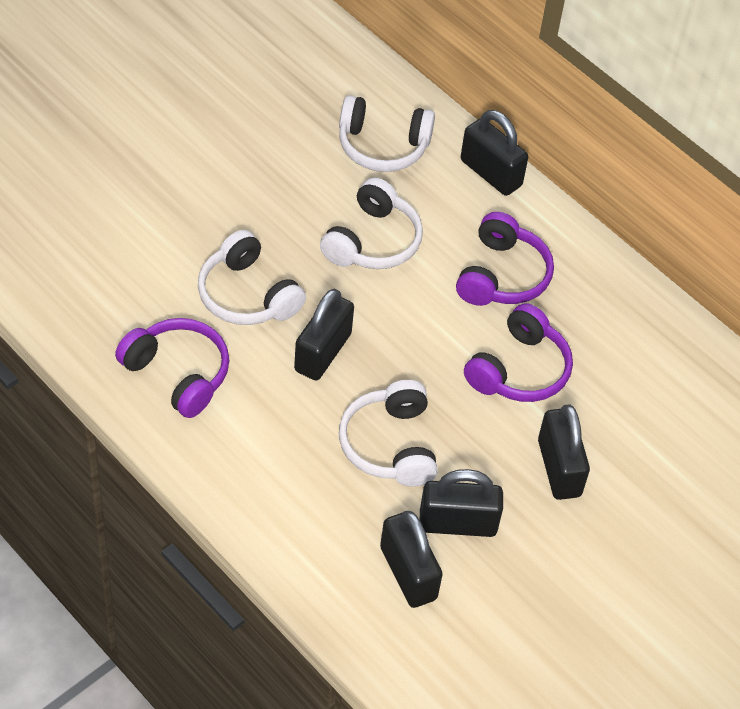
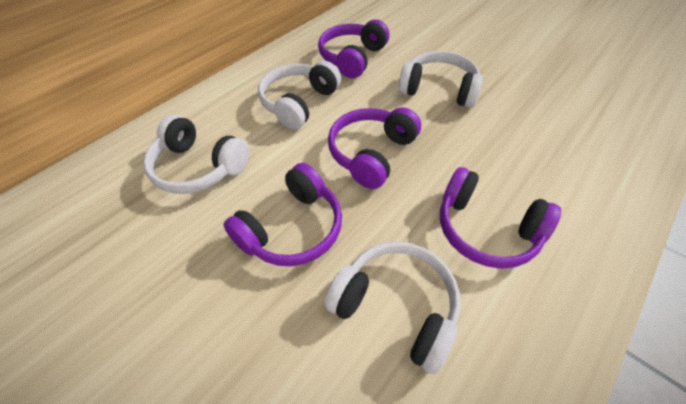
black padlock: [294,289,354,380] [380,511,443,608] [420,469,503,537] [461,110,528,196] [538,405,590,500] = 5 -> none = 0
purple headphones: [115,318,229,418] [456,212,554,306] [464,303,573,402] = 3 -> [223,163,342,266] [318,19,389,78] [328,107,421,189] [440,167,561,269] = 4

